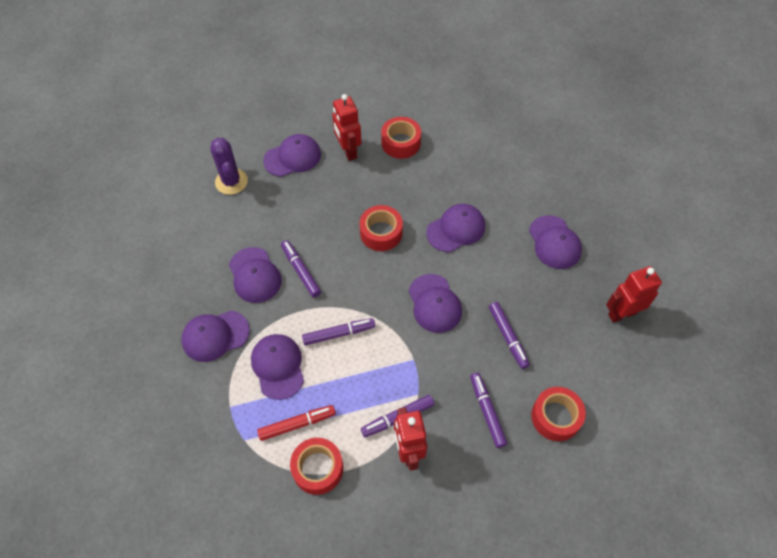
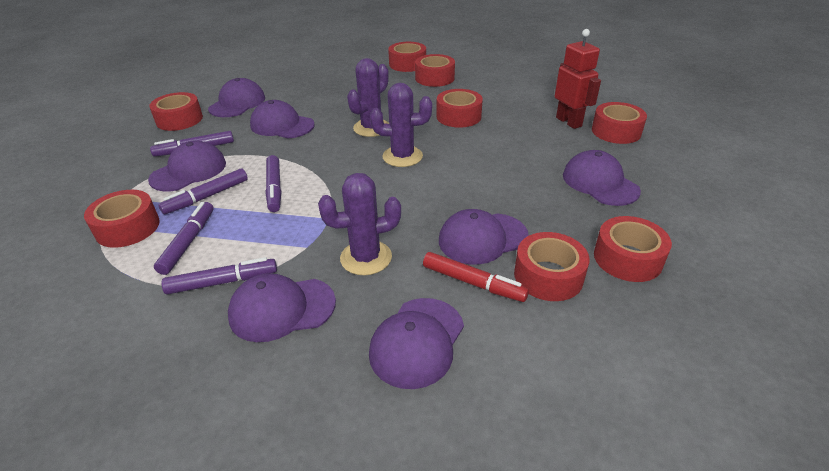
purple cactus: [210,138,248,195] = 1 -> [318,173,401,275] [347,58,389,137] [370,83,432,167] = 3
red robot: [332,94,361,161] [394,407,427,471] [606,266,662,323] = 3 -> [555,29,601,129] = 1
red tape: [290,438,343,495] [360,205,403,251] [381,117,421,159] [531,387,586,441] = 4 -> [84,190,160,248] [149,92,203,131] [388,42,426,72] [415,54,455,87] [436,89,483,128] [514,232,590,301] [592,102,647,144] [594,216,672,282] = 8

